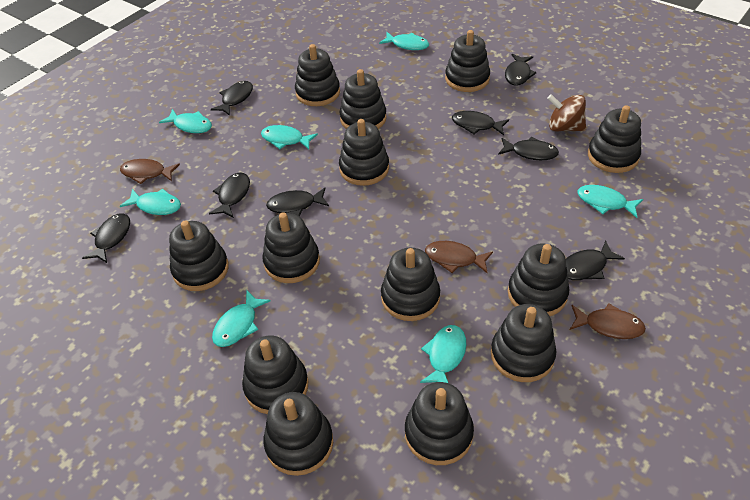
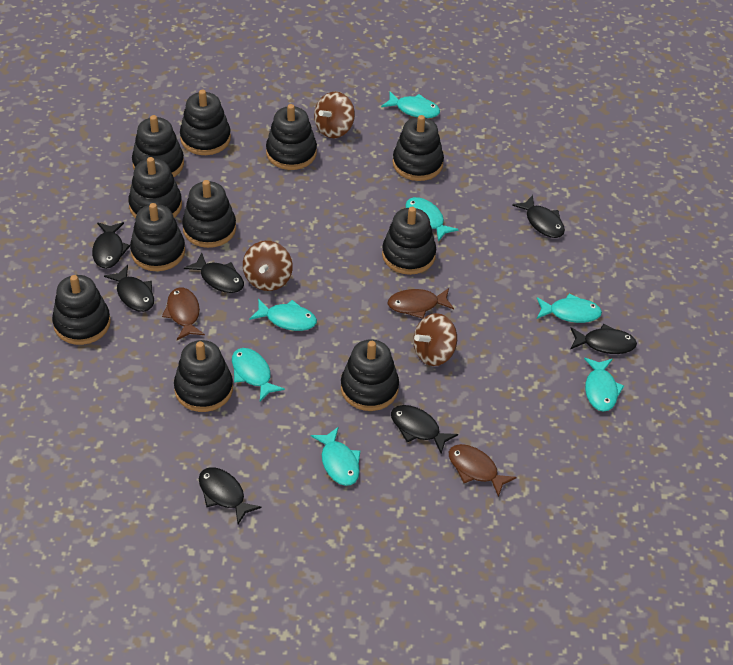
black fish: [82,213,130,263] [209,173,250,218] [211,81,253,116] [266,188,329,217] [452,111,509,135] [498,137,559,160] [505,54,537,86] [566,240,625,280] = 8 -> [92,222,130,269] [104,265,154,312] [184,253,244,293] [199,467,262,524] [391,405,458,454] [512,195,565,238] [570,324,637,354] = 7
black stacking toy: [169,221,229,291] [242,336,308,414] [262,212,320,283] [263,392,333,476] [295,44,340,106] [339,119,389,186] [340,69,387,129] [381,248,440,321] [405,382,474,465] [445,30,490,92] [491,304,556,382] [508,244,569,316] [588,105,641,173] = 13 -> [52,275,111,345] [128,157,182,218] [130,203,185,271] [132,115,184,177] [174,340,233,412] [180,90,231,155] [182,180,236,248] [266,104,317,170] [341,339,399,411] [382,207,436,275] [393,115,444,181] = 11
brown spinning top: [547,94,586,131] = 1 -> [243,241,293,291] [314,92,355,138] [413,313,457,366] = 3

